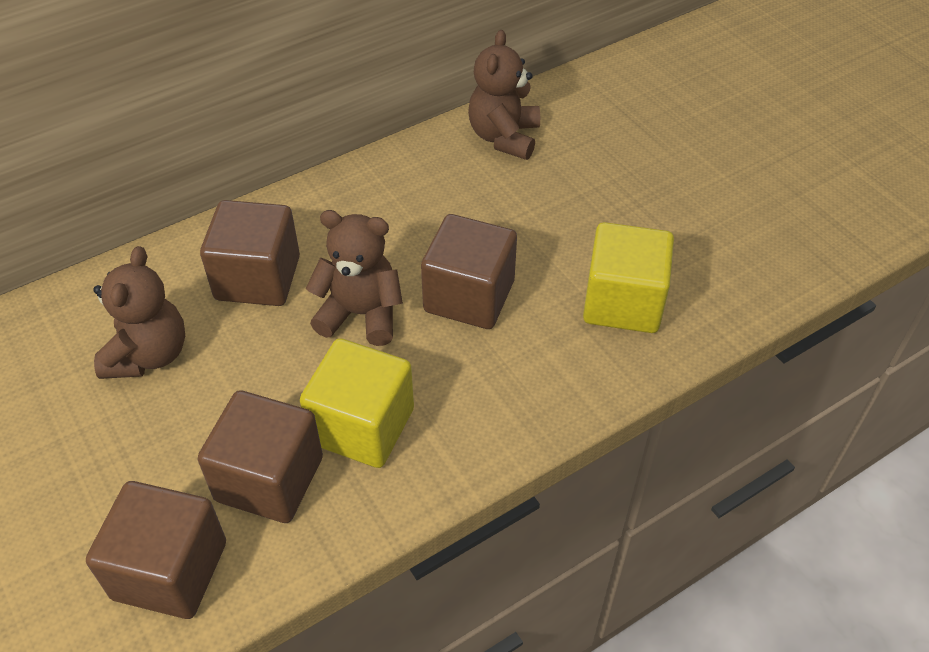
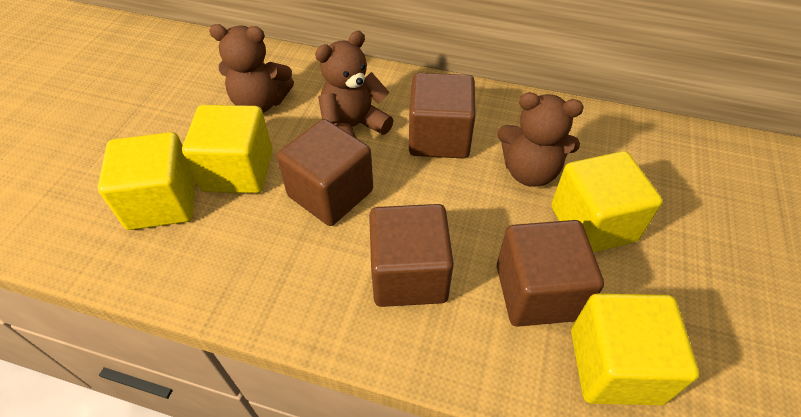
yellow cube: [300,338,414,468] [583,222,674,333] = 2 -> [98,132,196,230] [182,105,273,193] [551,151,663,253] [571,293,699,405] = 4

